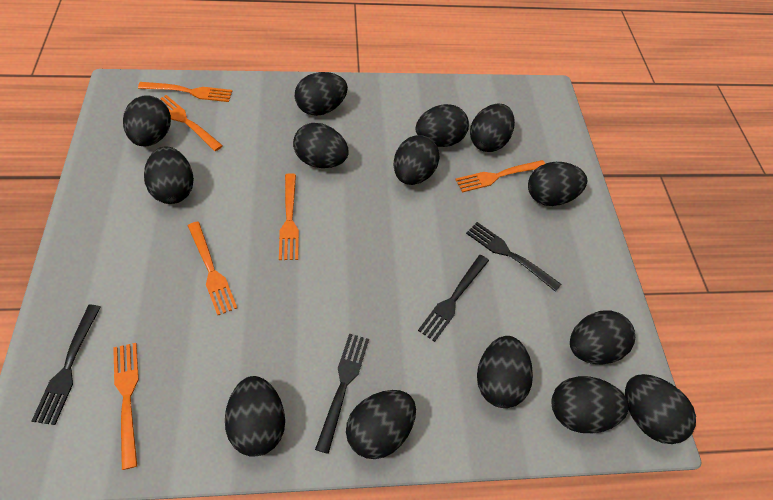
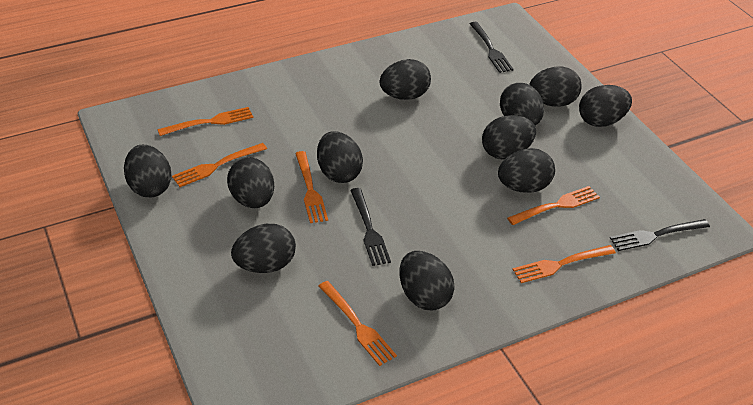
black egg: [123,95,171,146] [144,146,194,204] [225,376,285,457] [293,123,349,168] [295,72,348,116] [346,390,416,459] [394,135,440,185] [416,104,469,147] [470,103,515,152] [477,336,533,408] [528,162,587,206] [552,376,629,433] [570,310,635,365] [625,374,696,444] = 14 -> [124,145,171,197] [227,157,274,208] [231,224,296,273] [317,131,363,183] [380,59,431,100] [399,251,455,310] [482,115,536,160] [498,148,555,193] [500,83,544,125] [529,66,582,107] [579,85,632,127] = 11
black fork: [32,305,101,425] [315,333,369,454] [418,255,489,342] [466,222,562,292] = 4 -> [350,188,391,266] [470,22,514,73] [610,219,710,251] = 3

